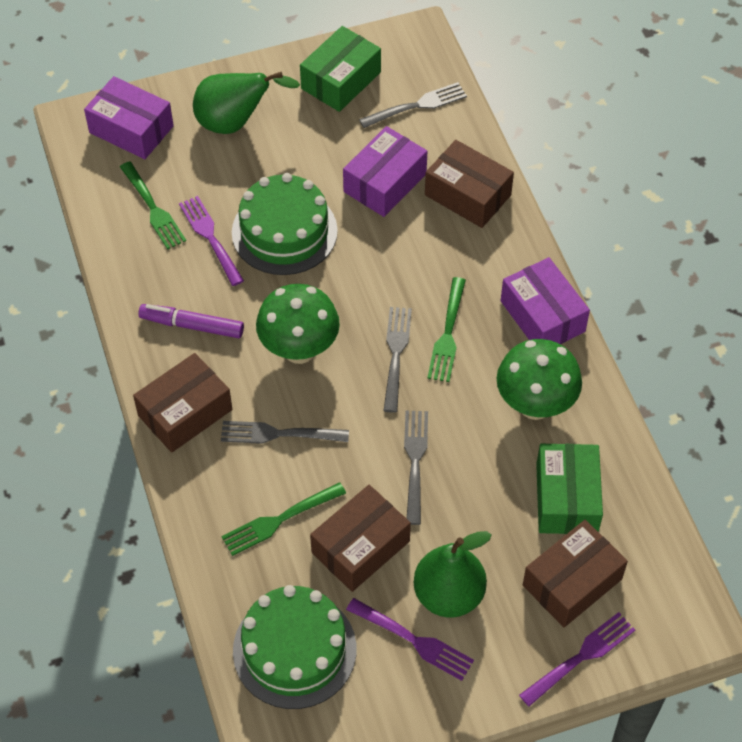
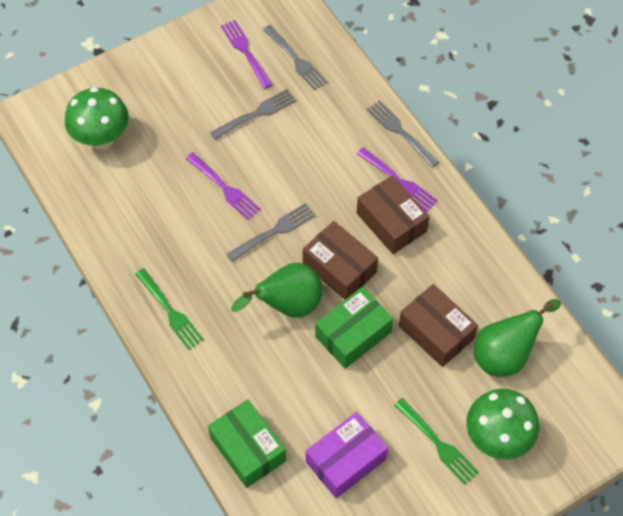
brown box: [133,353,232,453] [310,485,411,592] [425,140,514,228] [523,520,628,627] = 4 -> [303,221,378,300] [357,175,430,254] [399,284,478,367] = 3
green cake: [232,173,338,275] [233,585,356,709] = 2 -> none = 0
green fork: [120,161,186,250] [221,482,346,556] [427,277,466,382] = 3 -> [135,268,204,350] [394,398,479,485] = 2
purple box: [84,76,174,159] [343,126,427,217] [501,257,590,344] = 3 -> [306,412,388,498] = 1
purple marker: [138,304,244,338] = 1 -> none = 0

